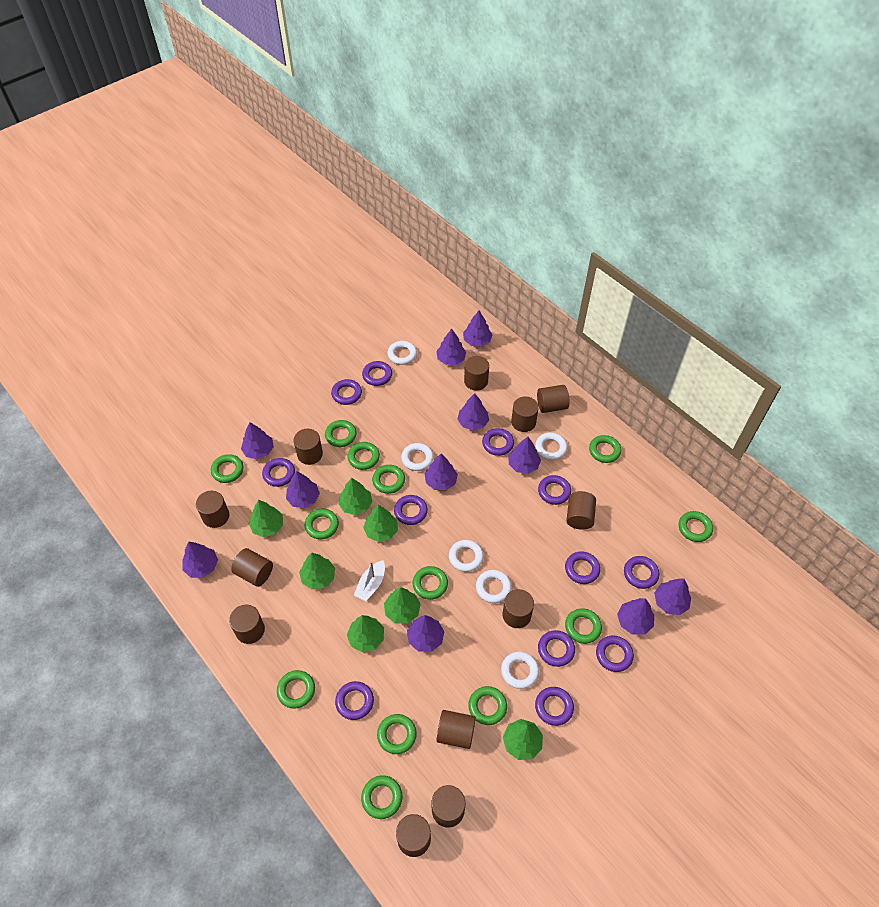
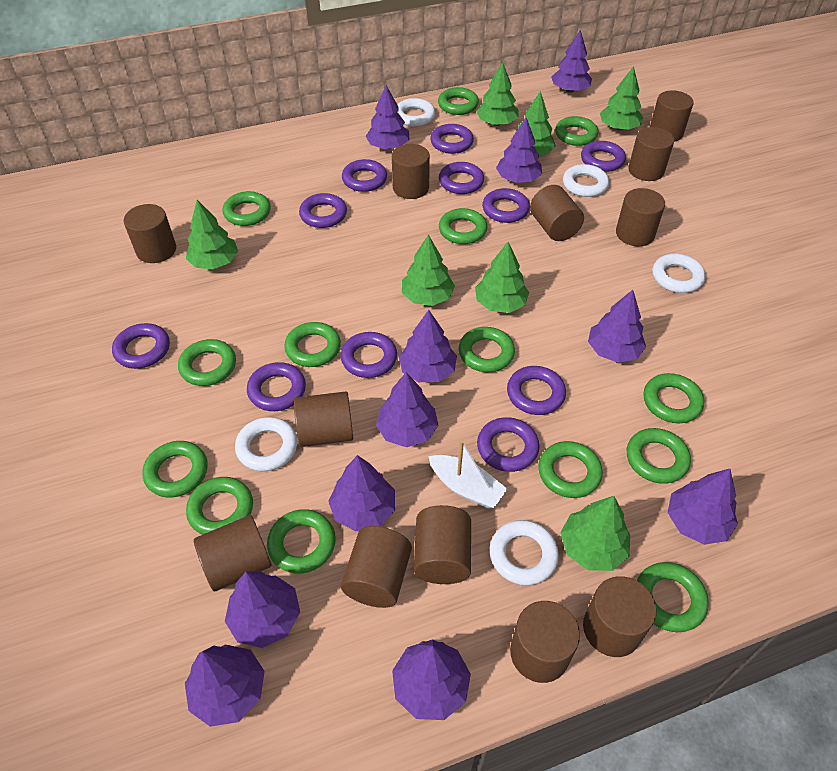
green ring: [211,454,244,483] [277,670,315,708] [305,509,339,539] [325,420,357,447] [347,442,380,470] [361,775,402,819] [372,465,405,494] [377,714,417,754] [412,566,448,600] [468,686,507,725] [565,608,602,644] [589,435,621,463] [679,511,713,542] = 13 -> [142,441,208,497] [178,339,236,386] [186,477,253,535] [223,191,271,226] [267,509,336,574] [284,322,341,367] [438,87,479,115] [439,208,487,244] [458,327,515,372] [538,441,603,498] [555,116,598,146] [627,428,691,484] [637,562,709,632] [643,373,704,423] = 14
purple ring: [262,458,295,487] [331,379,362,405] [335,681,374,720] [362,361,392,386] [394,495,428,525] [482,428,514,456] [535,687,574,726] [538,475,571,505] [538,630,575,667] [565,551,600,584] [596,635,634,672] [624,556,659,589] = 12 -> [112,323,170,369] [247,362,306,411] [299,193,347,228] [341,332,397,378] [342,159,387,192] [430,124,474,154] [439,162,484,194] [477,417,540,472] [482,188,530,223] [507,366,566,415] [581,141,626,172] = 11
white ring: [387,341,417,365] [401,443,434,471] [449,540,484,572] [476,570,511,603] [501,652,539,689] [535,432,567,460] = 6 -> [235,417,298,471] [397,98,435,126] [490,520,559,585] [563,164,609,197] [653,254,706,293] = 5

